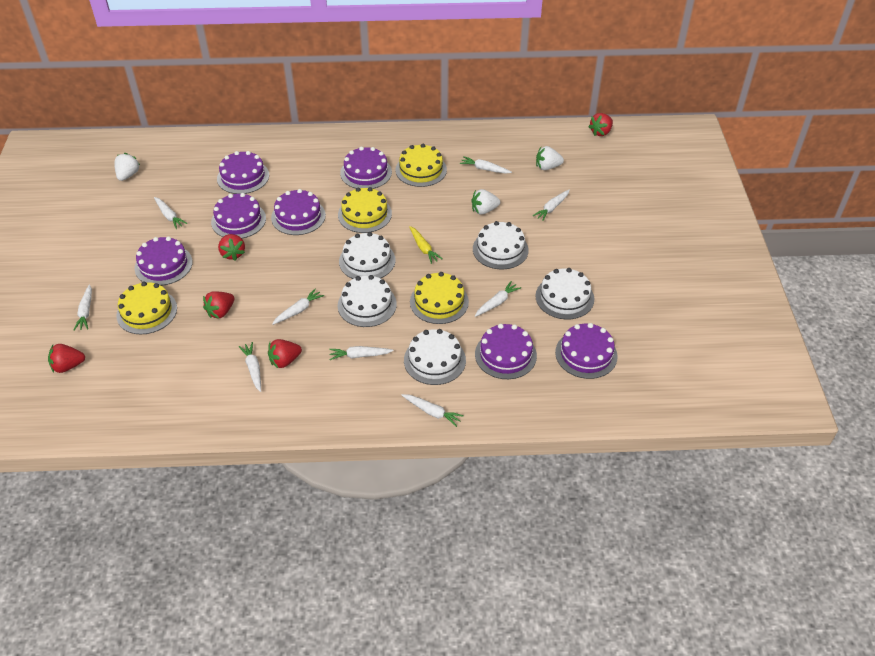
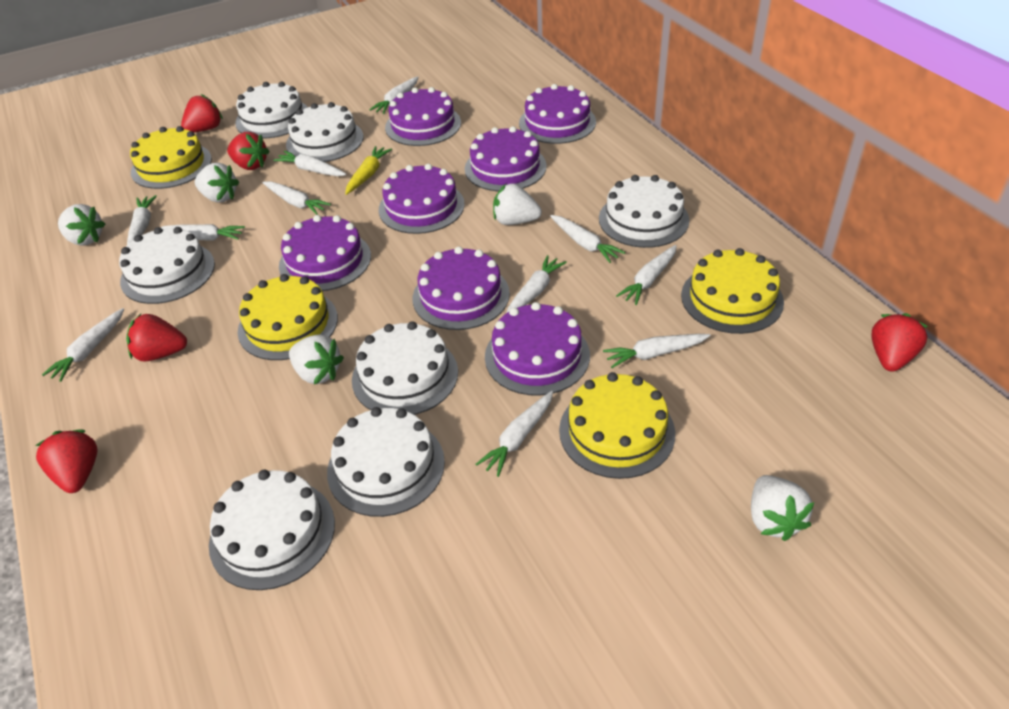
white cake: [338,275,397,327] [339,232,396,279] [404,329,466,385] [473,221,529,270] [536,268,594,319] = 5 -> [119,227,215,304] [209,470,335,590] [235,82,308,139] [286,102,363,162] [327,407,445,517] [352,321,458,415] [599,175,689,248] = 7
white carrot: [74,284,92,330] [154,197,187,229] [238,342,261,392] [272,288,324,325] [329,346,394,360] [402,394,464,427] [460,156,512,174] [475,281,521,317] [533,190,570,221] = 9 -> [42,308,124,382] [127,195,157,245] [160,224,245,241] [262,181,331,215] [273,151,346,176] [369,76,419,114] [475,391,553,477] [507,255,567,313] [550,215,625,263] [603,334,711,368] [616,245,677,305] = 11
white strawberry: [114,153,140,181] [471,189,500,215] [536,146,564,170] = 3 -> [58,204,105,246] [195,163,239,203] [289,335,344,385] [493,183,542,225] [751,475,814,541] = 5

